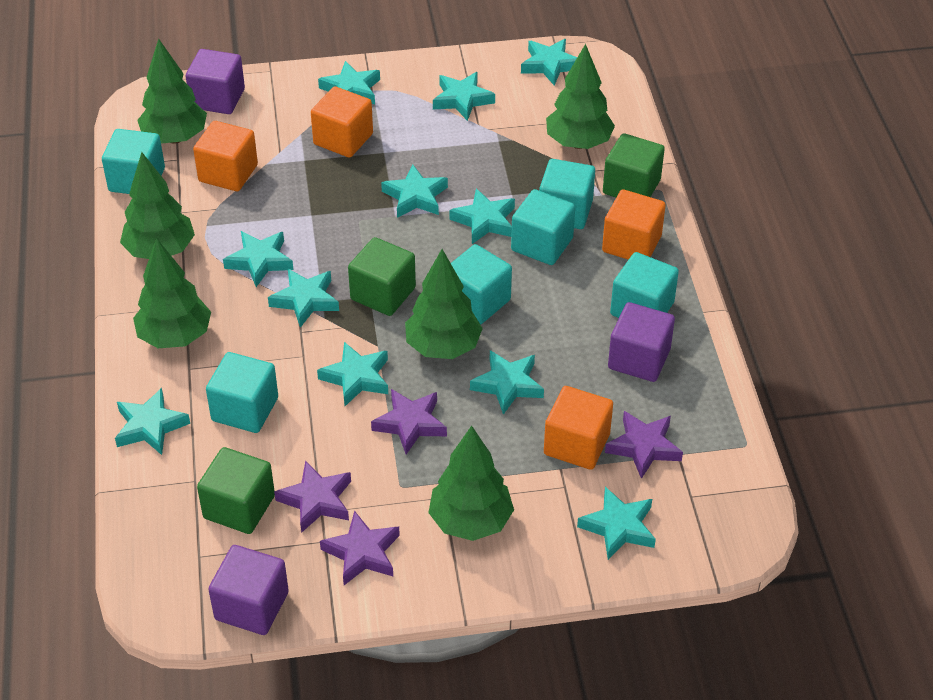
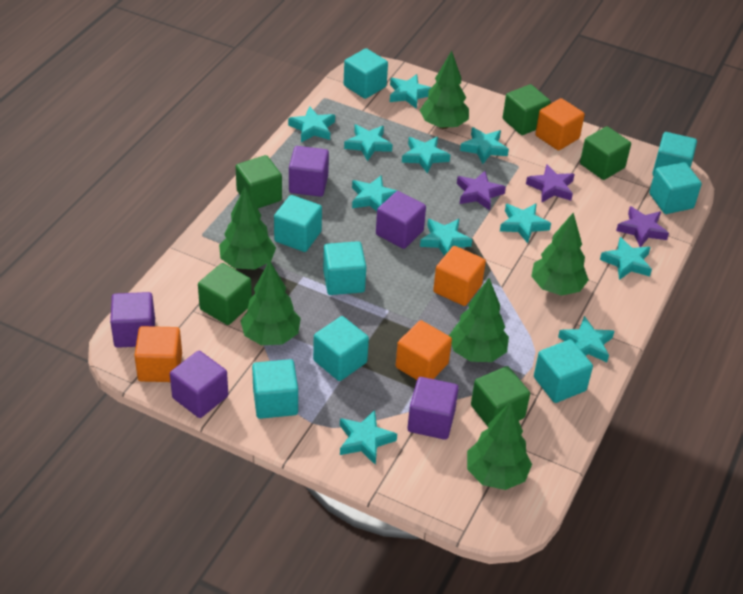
green cube: [197,447,275,534] [348,237,416,316] [603,133,665,197] = 3 -> [198,263,252,325] [236,155,282,208] [471,366,530,427] [503,84,550,135] [580,126,631,180] = 5
purple cube: [186,49,245,114] [208,545,289,635] [608,302,675,382] = 3 -> [110,292,155,348] [170,351,228,418] [289,146,329,197] [376,191,426,249] [407,377,459,440] = 5
purple star: [274,460,351,533] [320,511,400,585] [371,389,447,454] [605,411,683,479] = 4 -> [457,171,506,210] [526,164,575,202] [616,206,669,247] = 3
turquoise cube: [102,129,165,194] [206,352,278,433] [451,244,512,325] [511,189,575,265] [539,159,595,229] [610,252,679,318] = 6 -> [252,359,298,419] [274,195,322,252] [313,316,369,381] [323,241,366,295] [344,48,388,99] [534,339,593,403] [649,162,702,214] [652,132,697,176] = 8

